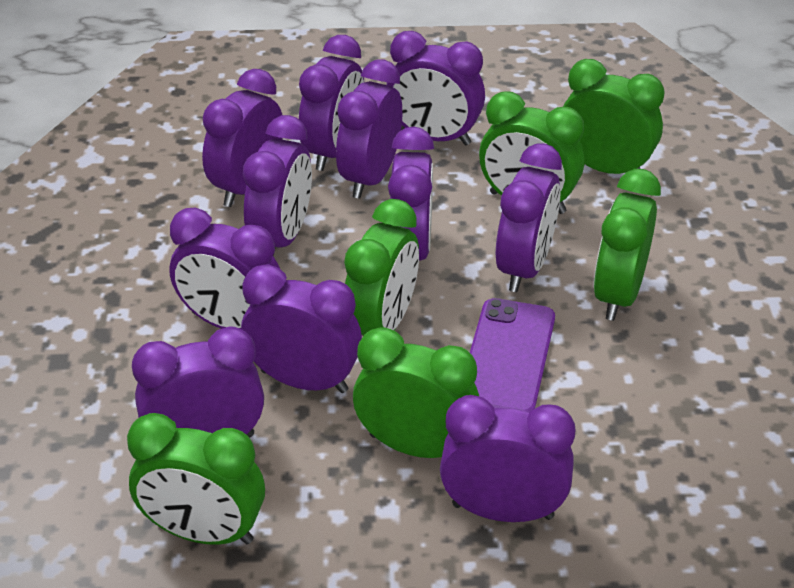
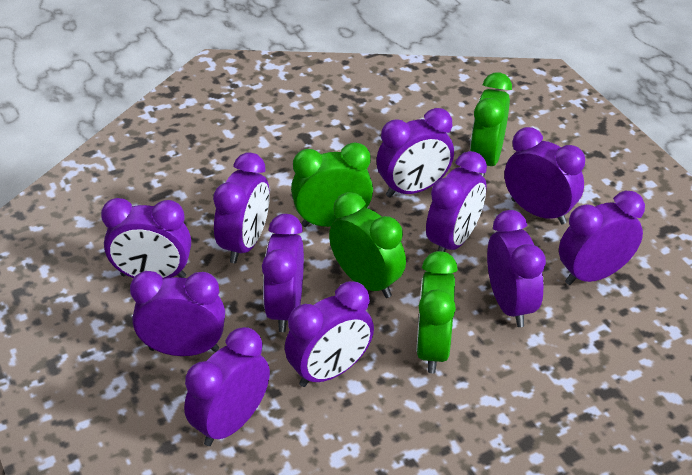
green clock: [127,413,265,545] [344,199,419,336] [353,327,479,458] [479,92,584,214] [563,59,664,174] [594,169,661,321] = 6 -> [291,142,373,227] [329,192,406,298] [416,251,458,374] [470,72,512,176] = 4
purple phone: [470,298,555,412] = 1 -> none = 0

